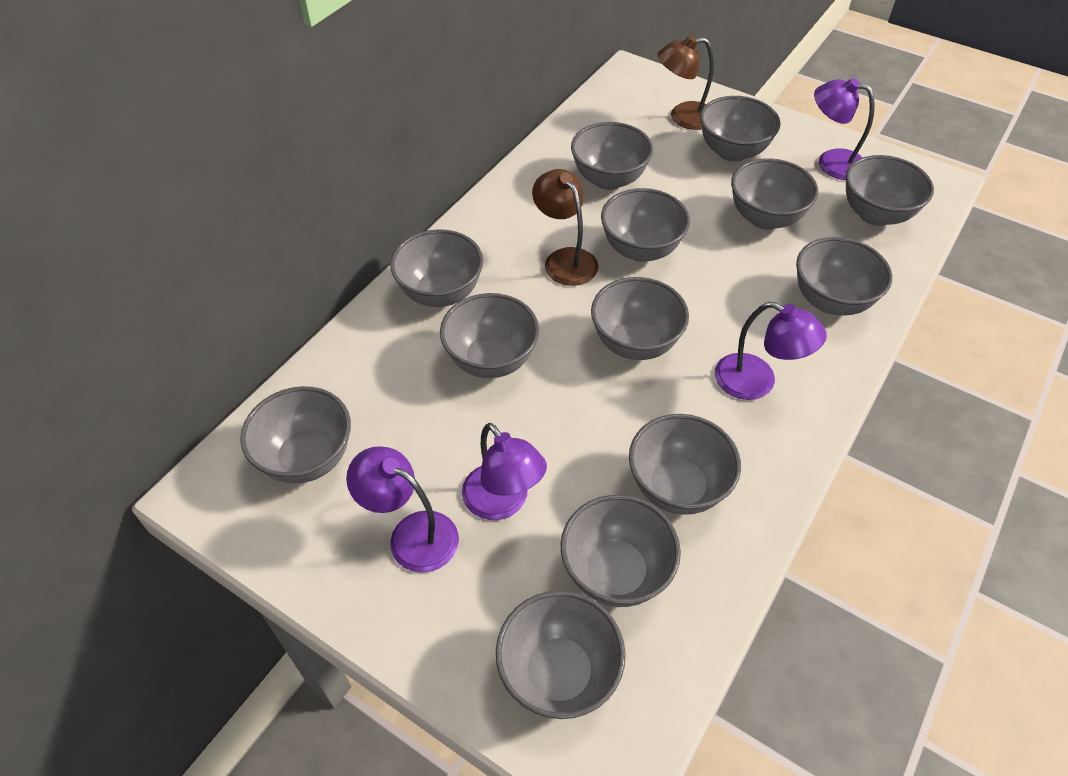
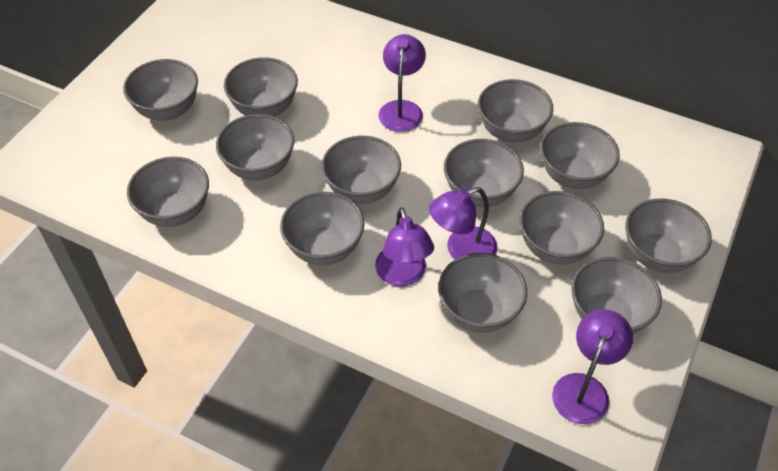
brown lamp: [532,169,598,286] [658,35,714,130] = 2 -> none = 0

